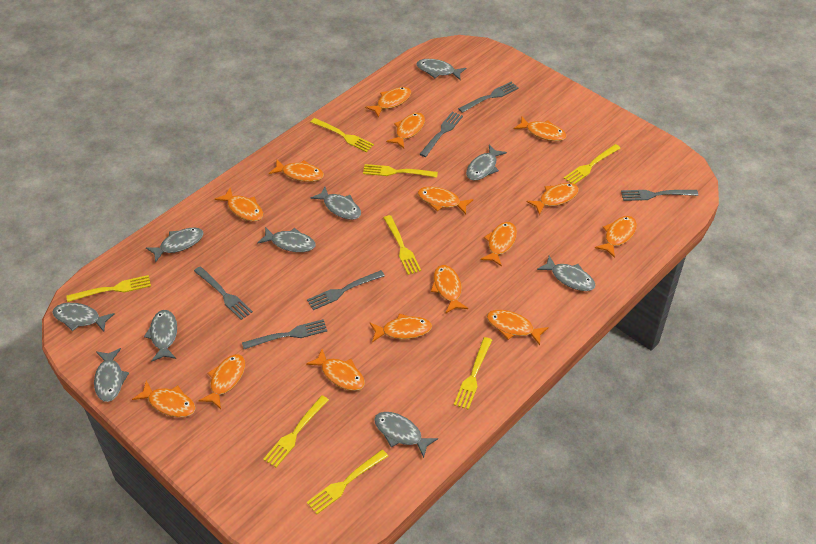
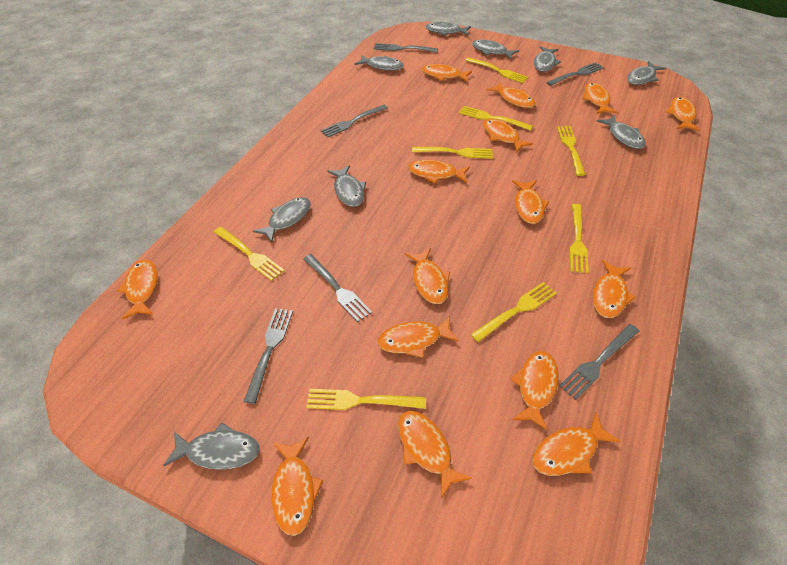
grey fish: [52,303,115,332] [94,348,129,402] [144,310,177,362] [146,227,204,263] [257,227,316,252] [311,187,361,220] [374,412,438,458] [416,59,466,80] [466,145,507,181] [537,256,596,291] = 10 -> [163,422,260,470] [253,197,311,242] [327,165,366,207] [355,55,404,71] [425,22,471,36] [472,39,519,59] [534,46,561,72] [597,115,646,149] [627,61,666,85] = 9

